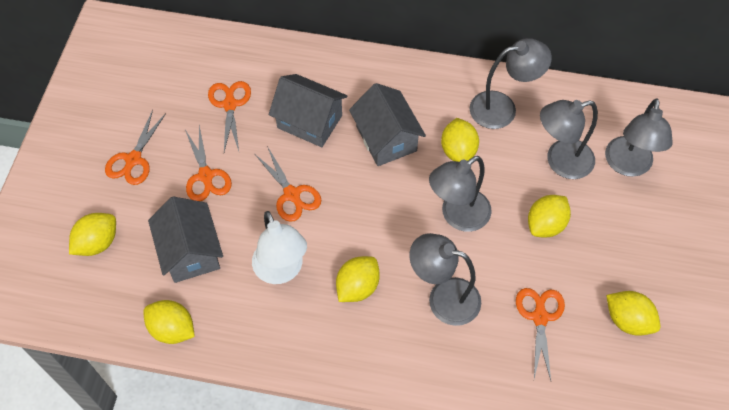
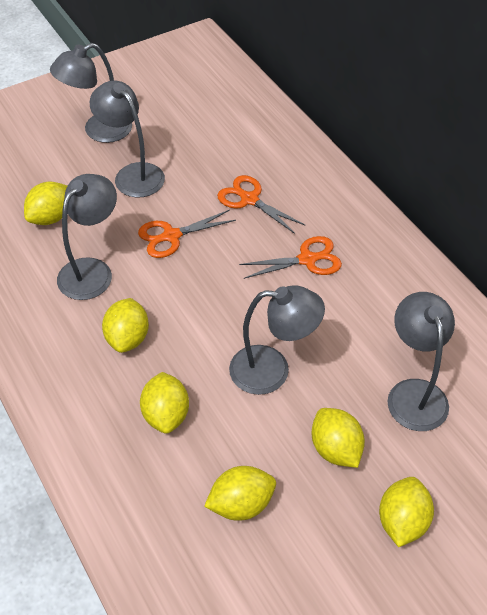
grey house: [148,197,223,283] [269,74,347,147] [349,83,426,166] = 3 -> none = 0
orange scissors: [105,110,166,185] [185,126,232,201] [208,81,251,152] [255,146,321,222] [516,288,565,380] = 5 -> [138,210,236,258] [217,175,305,234] [239,236,342,279] = 3
white lamp: [252,211,307,284] = 1 -> none = 0

